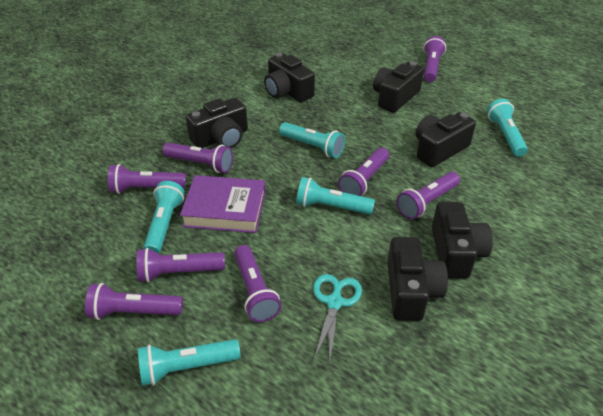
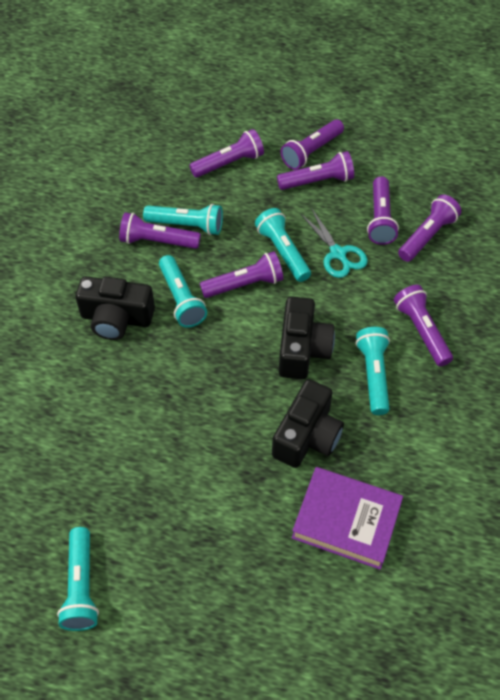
black camera: [186,97,248,148] [264,53,315,103] [373,61,424,113] [387,237,448,321] [416,112,476,167] [432,202,493,279] = 6 -> [75,276,155,340] [272,379,344,468] [279,297,335,379] = 3

